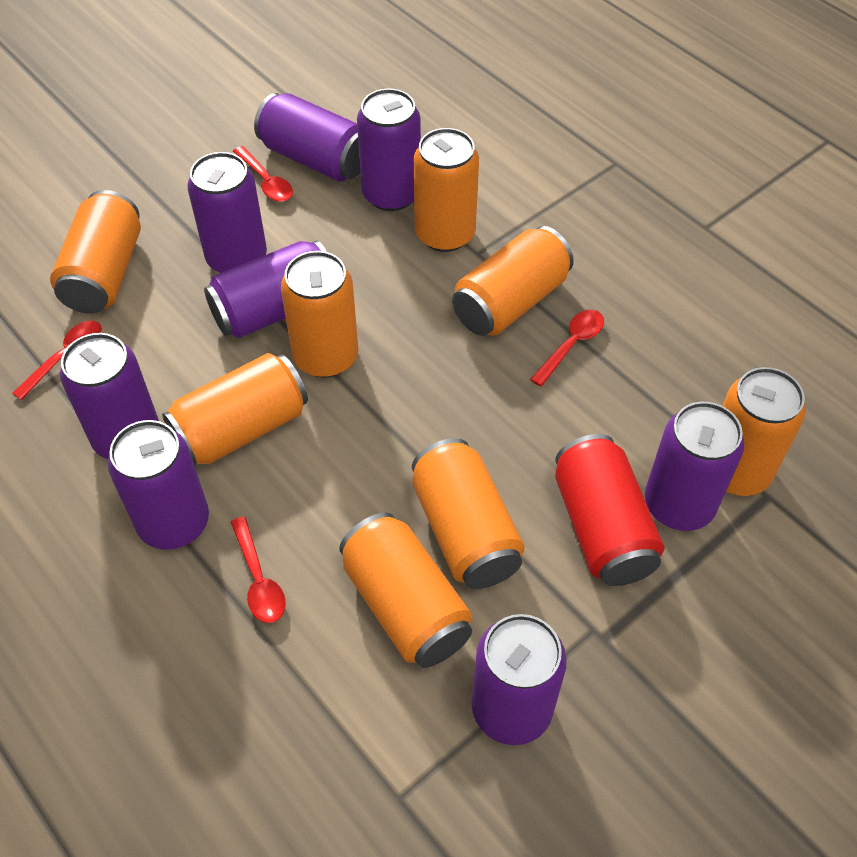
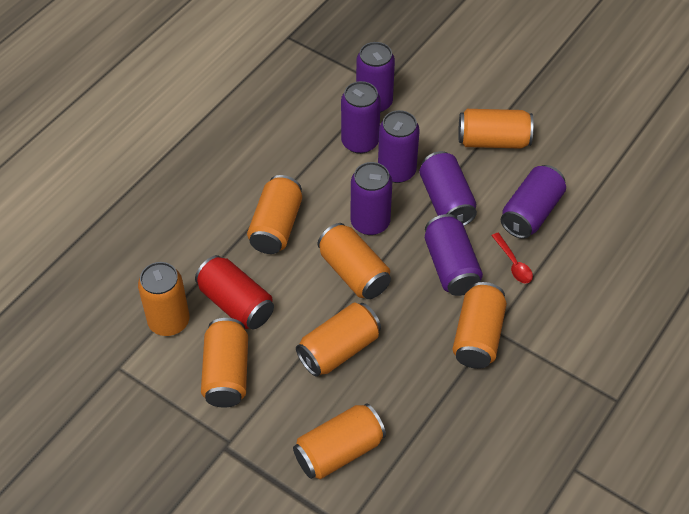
purple can: [60,333,159,459] [108,420,209,550] [187,152,267,273] [204,240,327,338] [254,93,360,182] [357,88,421,211] [472,614,567,745] [645,402,745,531] = 8 -> [341,81,381,154] [350,162,392,235] [356,42,395,113] [378,110,420,183] [419,151,477,226] [425,214,483,296] [501,165,566,239] = 7
red spoon: [12,321,102,400] [231,517,286,623] [233,146,293,202] [530,310,604,387] = 4 -> [492,233,533,283] = 1

